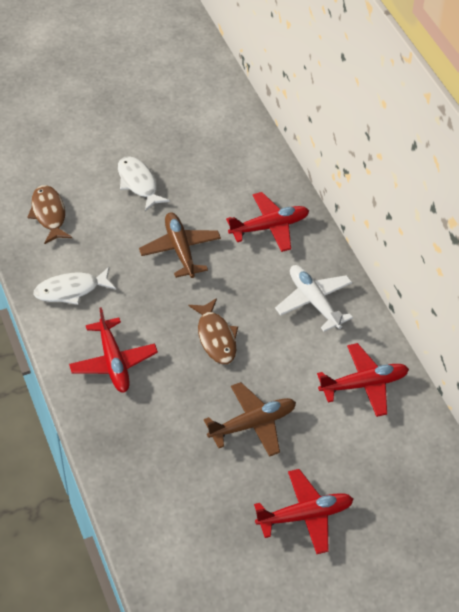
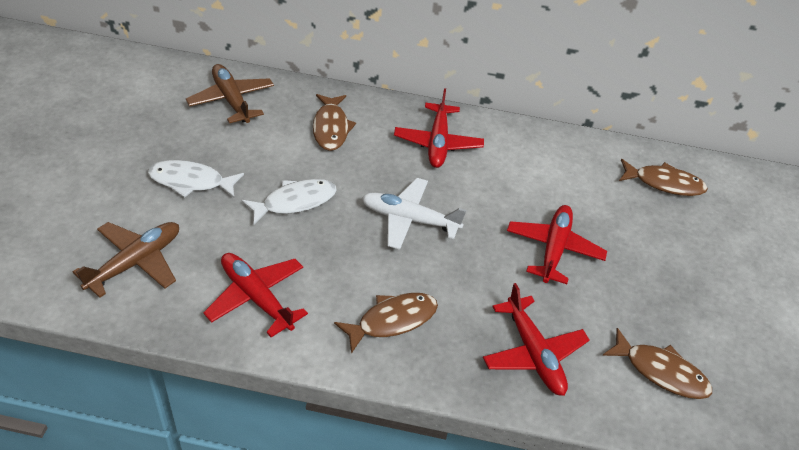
brown fish: [27,185,72,244] [188,298,238,364] = 2 -> [313,94,356,151] [334,293,438,354] [602,328,712,399] [619,159,708,196] = 4

